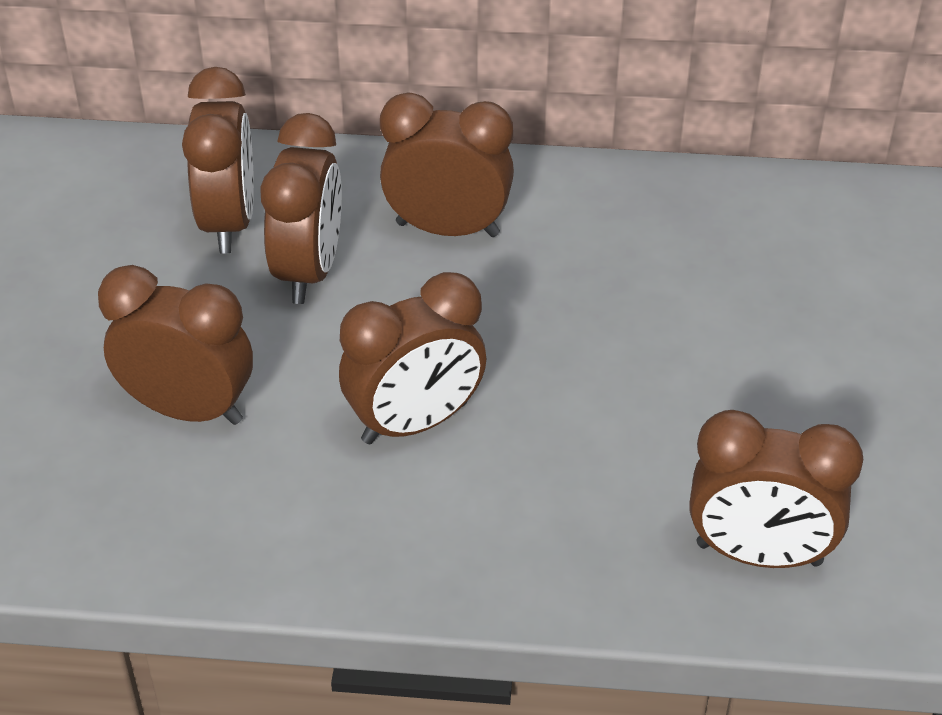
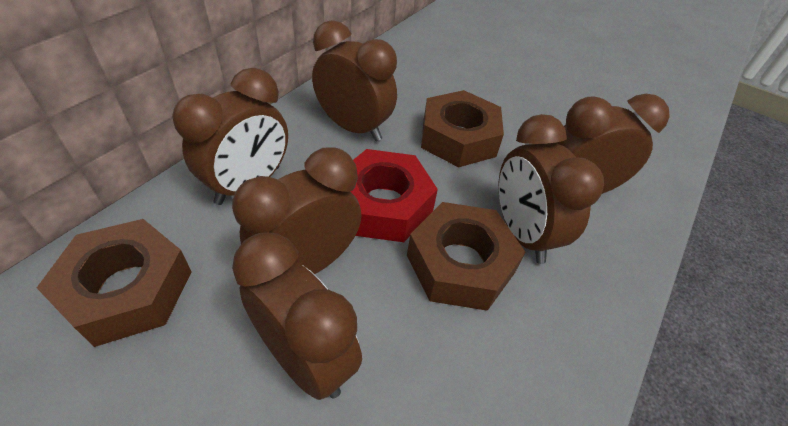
brown nut: none = 0 -> [37,219,192,347] [407,202,525,311] [421,90,504,167] = 3
red nut: none = 0 -> [350,149,438,242] = 1

